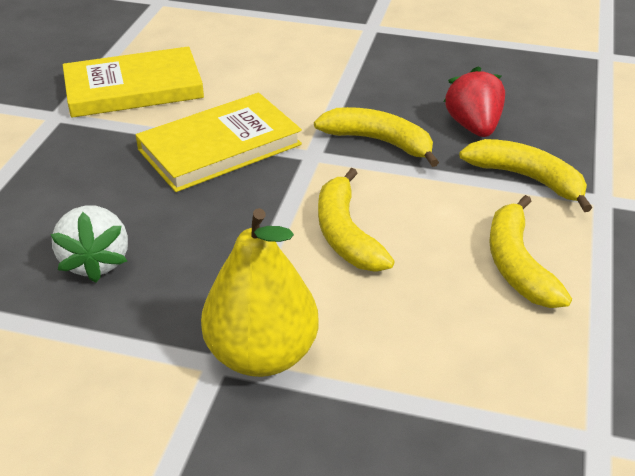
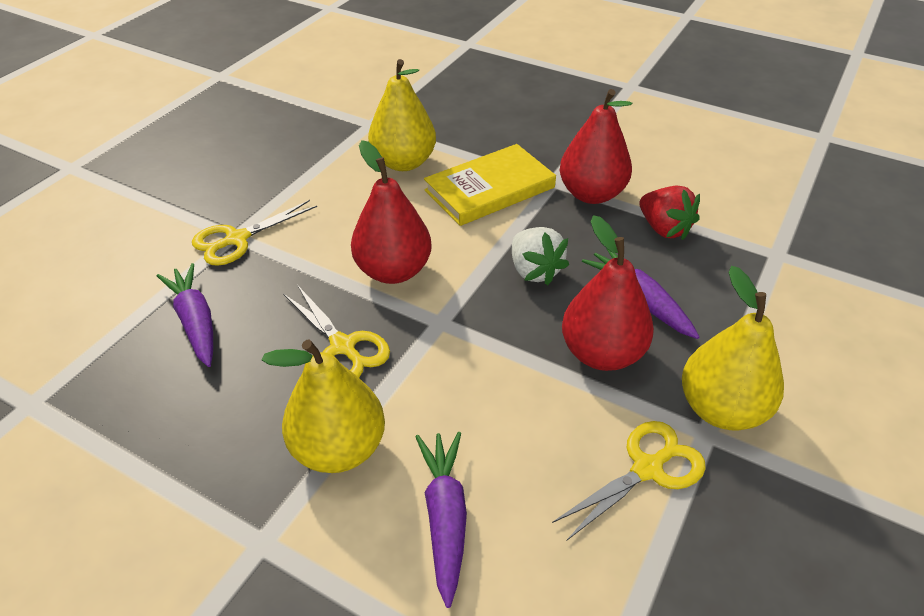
purple carrot: none = 0 -> [157,263,213,367] [415,432,467,608] [582,248,700,339] = 3
red pear: none = 0 -> [351,140,432,284] [560,89,633,204] [562,215,654,371] = 3
yellow banana: [314,107,439,167] [318,168,395,272] [459,139,592,212] [489,195,572,308] = 4 -> none = 0
yellow book: [63,46,204,118] [136,93,302,192] = 2 -> [424,144,556,226] = 1
yellow pear: [201,208,319,377] = 1 -> [262,340,385,473] [368,59,436,171] [682,266,784,431] = 3
yellow scissors: none = 0 -> [192,200,317,266] [283,285,390,377] [552,421,706,541] = 3

